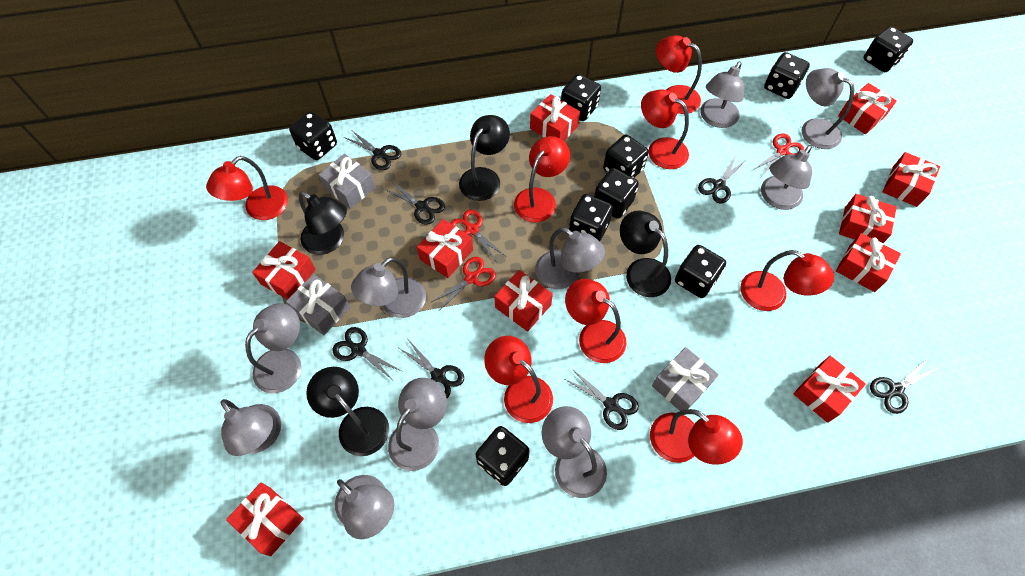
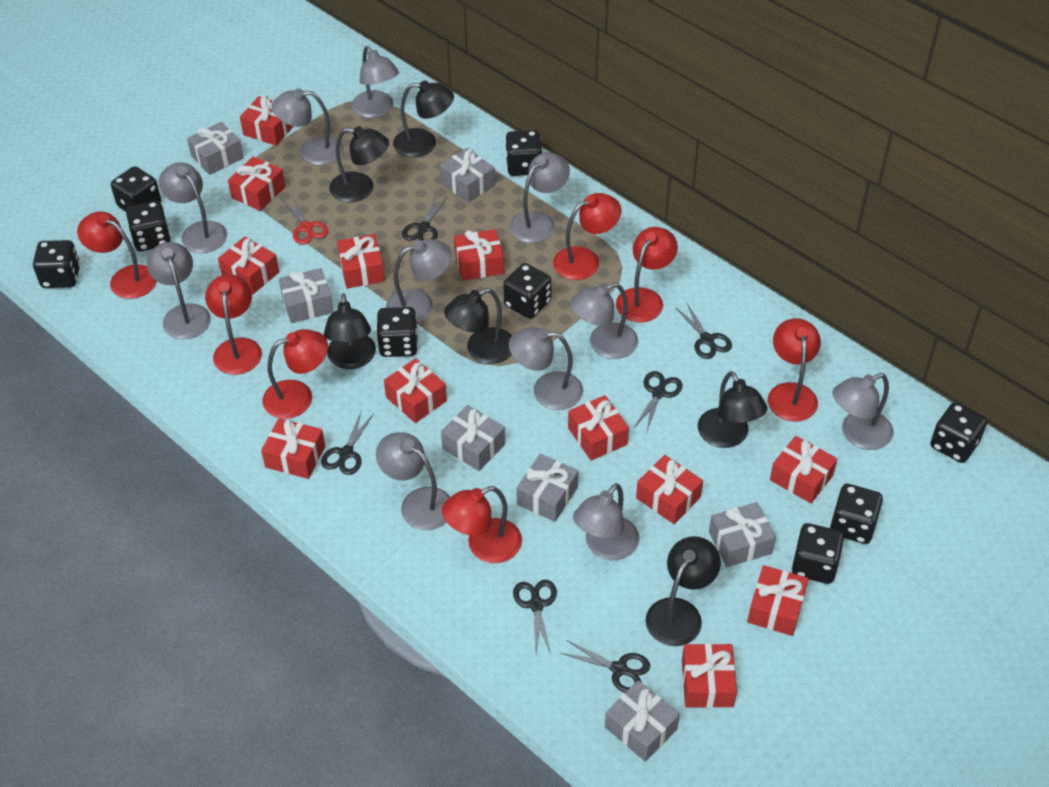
black lamp: [299,191,347,255] [306,367,389,456] [459,115,510,201] [620,211,671,297] = 4 -> [324,293,376,369] [329,126,389,203] [393,80,454,157] [444,288,512,364] [646,536,721,646] [698,371,767,448] = 6
black scissors: [332,327,401,381] [344,130,401,170] [384,181,445,225] [399,341,464,398] [564,369,639,430] [698,156,747,204] [870,358,937,414] = 7 -> [321,412,374,475] [402,195,447,241] [513,580,557,654] [561,640,650,693] [633,371,683,433] [675,302,732,359] = 6
grey gift: [286,274,350,335] [319,154,375,209] [652,347,719,411] = 3 -> [187,122,244,175] [279,268,334,323] [440,148,495,203] [441,405,505,471] [516,454,578,522] [605,680,680,762] [709,502,776,567] = 7
grey lamp: [221,399,281,456] [245,303,301,393] [335,475,394,539] [351,257,426,318] [388,378,447,471] [535,227,605,289] [542,406,607,498] [700,61,744,128] [761,145,812,210] [802,68,854,149] = 10 -> [146,242,211,339] [159,162,227,253] [272,88,344,165] [352,46,399,118] [376,432,450,530] [386,239,452,323] [509,327,583,410] [510,152,570,243] [570,283,638,359] [573,483,639,560] [832,373,893,450] = 11
red gift: [226,482,304,556] [252,241,316,300] [417,219,473,278] [494,270,553,332] [530,94,580,141] [793,356,866,423] [836,233,901,292] [838,83,897,134] [839,194,897,243] [883,152,940,207] = 10 -> [218,237,279,295] [228,156,285,211] [240,96,294,146] [261,418,325,479] [337,234,385,288] [384,358,447,423] [454,229,504,281] [568,395,629,461] [636,455,703,524] [682,643,737,708] [747,565,809,636] [770,436,837,503] = 12
red lamp: [206,156,288,220] [484,336,553,423] [514,136,570,222] [565,279,626,363] [641,89,689,169] [650,409,743,465] [656,35,702,114] [740,250,834,311] = 8 -> [77,211,157,299] [205,274,262,375] [262,329,328,419] [442,486,522,563] [553,193,621,280] [616,227,678,323] [768,318,821,422] = 7
red scissors: [430,257,496,312] [450,209,505,261] [753,133,804,177] = 3 -> [282,196,328,245] = 1

